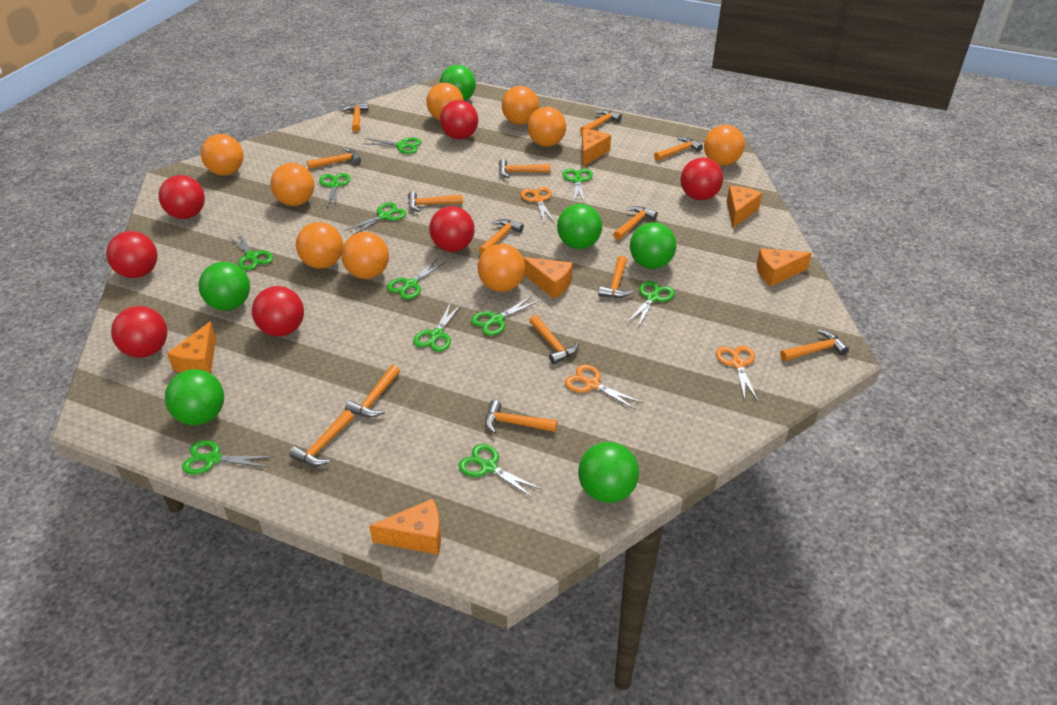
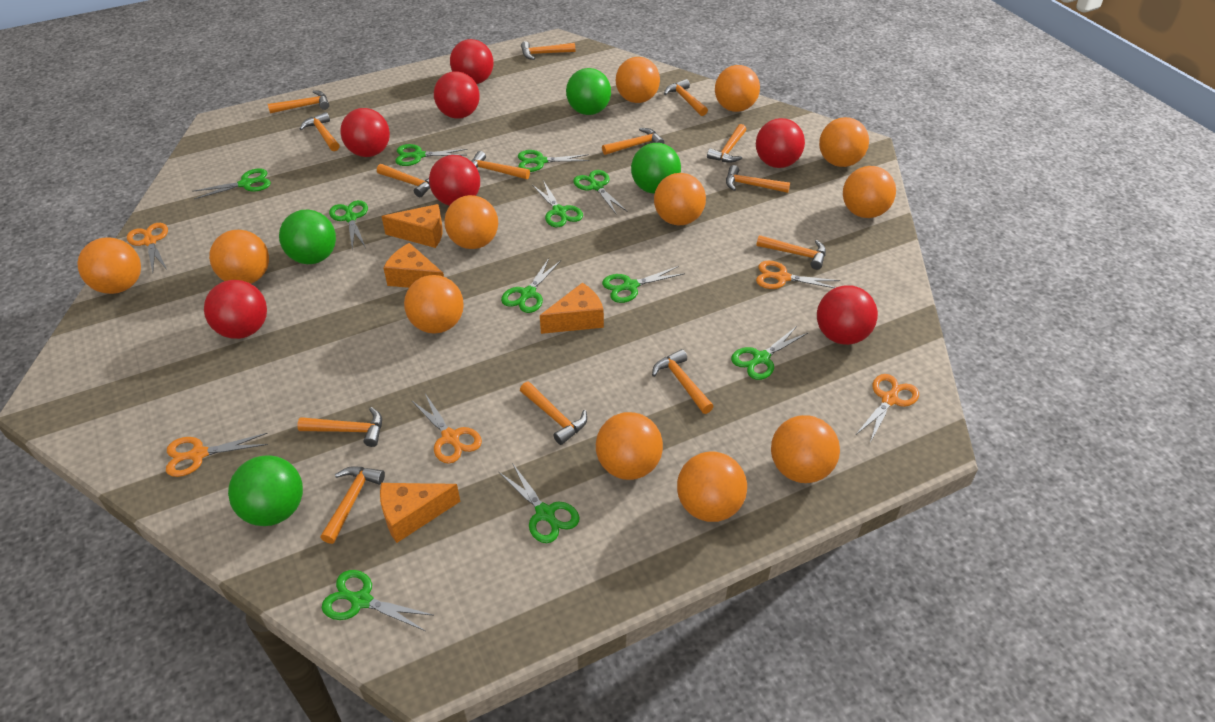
green ball: [165,369,224,425] [198,262,250,311] [440,65,476,101] [557,204,602,249] [578,442,639,503] [630,222,677,269] = 6 -> [228,455,303,526] [279,210,336,264] [566,68,611,115] [631,143,681,194] = 4
orange ball: [201,134,244,176] [271,163,314,206] [296,222,343,269] [341,232,389,279] [426,83,464,120] [478,244,525,292] [502,86,539,125] [527,107,566,147] [704,125,745,166] = 9 -> [77,237,141,294] [209,230,269,284] [404,275,464,334] [444,195,498,249] [596,412,663,480] [616,57,660,103] [654,173,706,226] [677,451,747,522] [715,65,760,112] [771,415,840,483] [819,117,869,167] [843,166,896,218] = 12
orange cheese: [167,321,216,373] [369,499,441,555] [523,257,573,299] [582,129,611,167] [727,186,762,228] [756,248,812,286] = 6 -> [380,483,460,543] [382,204,443,248] [383,243,444,288] [540,283,604,334] = 4
orange scissors: [521,187,555,223] [565,364,643,410] [716,345,758,401] = 3 -> [127,223,168,272] [166,433,268,477] [411,393,482,464] [756,261,840,289] [856,374,919,443] = 5

